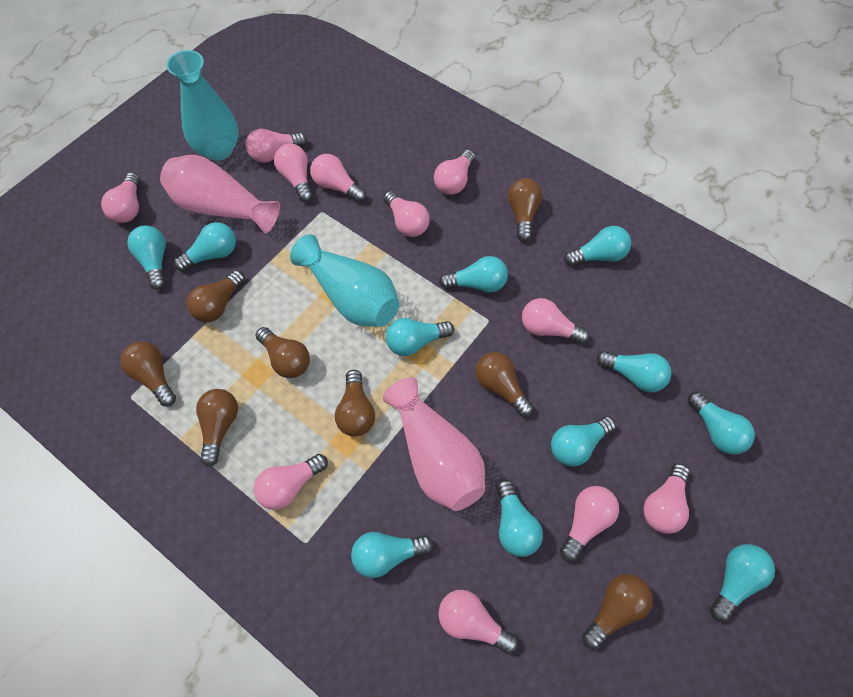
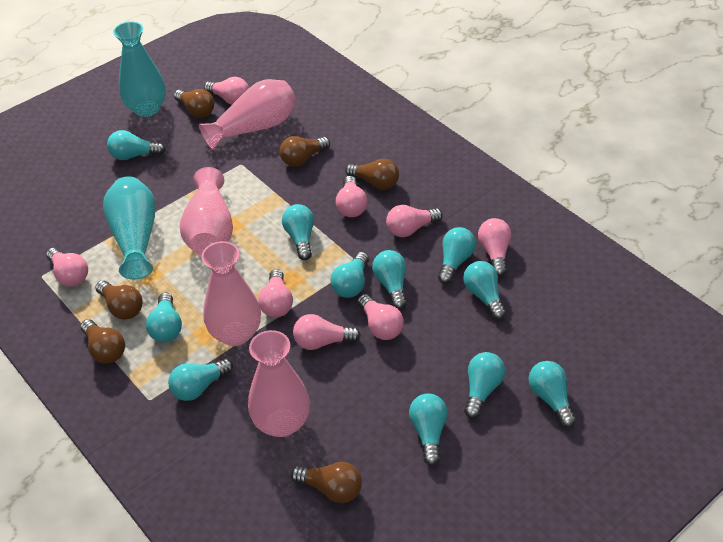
brown light bulb: [120,342,176,407] [187,270,245,322] [196,389,238,467] [255,327,310,378] [335,370,375,437] [475,352,533,417] [508,178,542,241] [582,574,653,650] = 8 -> [80,319,125,364] [95,280,143,320] [174,89,214,118] [279,136,330,167] [291,462,362,503] [345,159,399,190] = 6
pink light bulb: [101,172,140,223] [246,129,307,163] [254,454,328,510] [274,144,313,202] [310,154,366,202] [384,191,430,237] [434,150,475,195] [438,590,518,654] [522,298,589,344] [560,486,619,562] [644,463,690,534] = 11 -> [46,248,88,286] [204,77,249,105] [258,269,293,318] [293,314,361,350] [336,176,367,217] [357,294,404,340] [386,205,443,237] [478,218,511,277] = 8
pink vase: [160,155,280,233] [383,377,485,511] = 2 -> [180,167,233,255] [199,79,296,150] [201,241,261,346] [248,330,310,437] = 4

